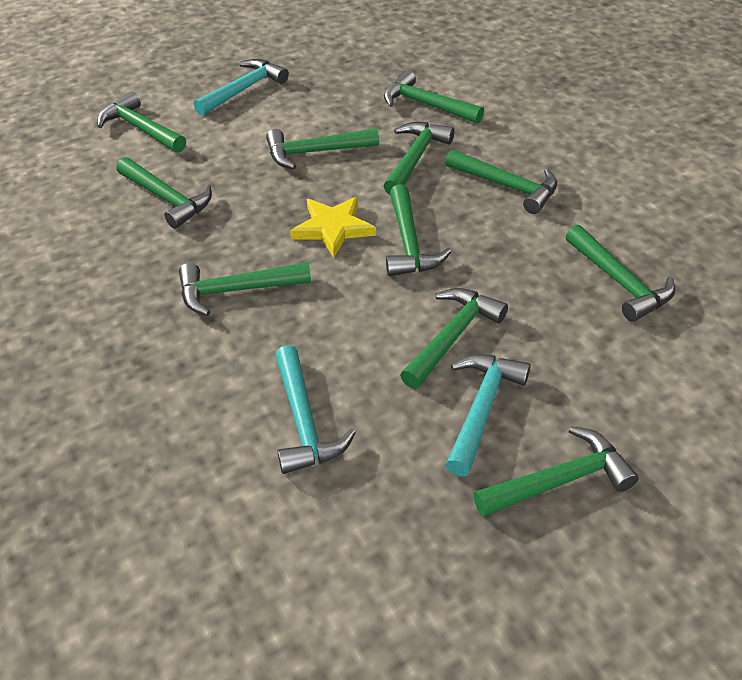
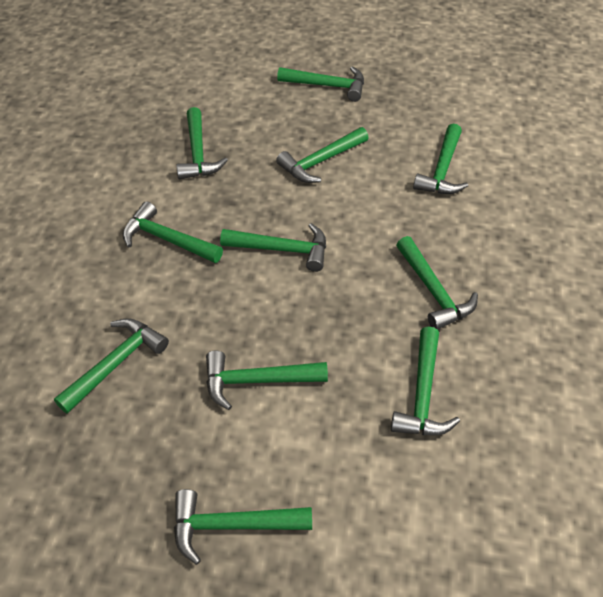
turquoise hammer: [194,59,289,116] [275,345,356,474] [445,354,531,477] = 3 -> none = 0
yellow star: [290,197,376,257] = 1 -> none = 0

